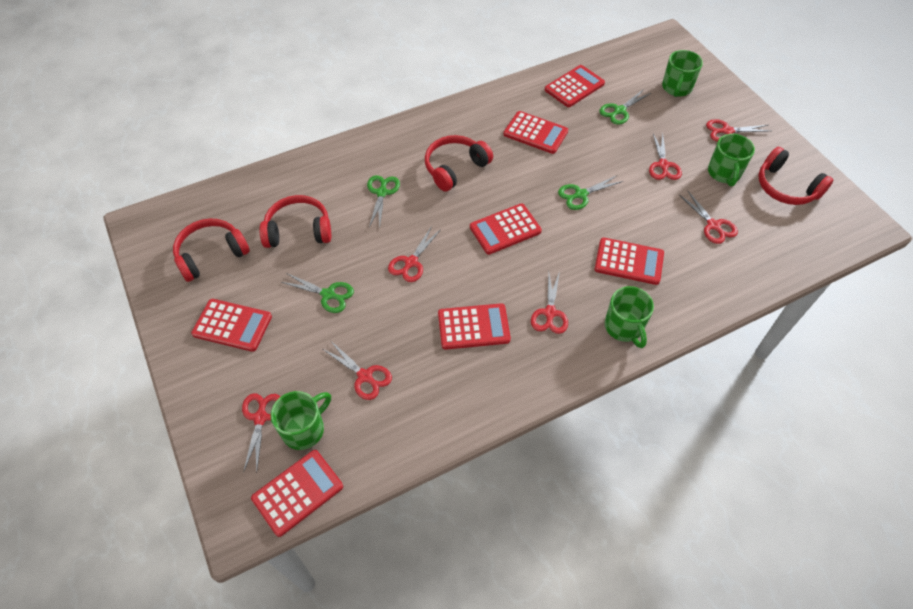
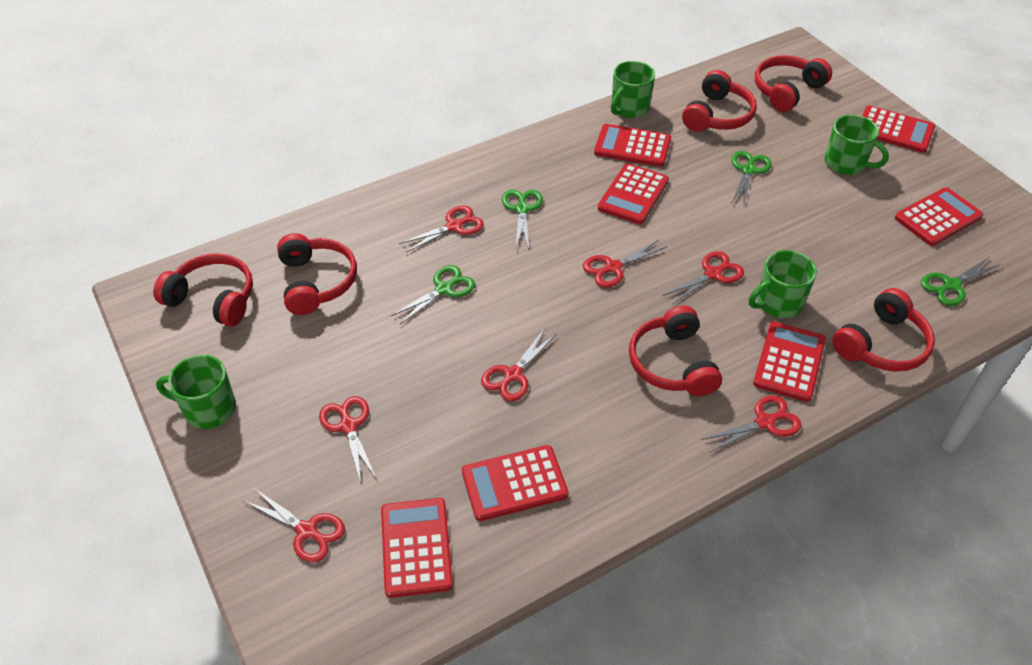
red headphones: [173,218,250,282] [260,195,331,248] [425,135,493,192] [758,147,833,205] = 4 -> [153,254,253,327] [277,233,357,315] [629,306,722,396] [682,70,757,132] [755,55,832,112] [832,288,935,372] = 6

